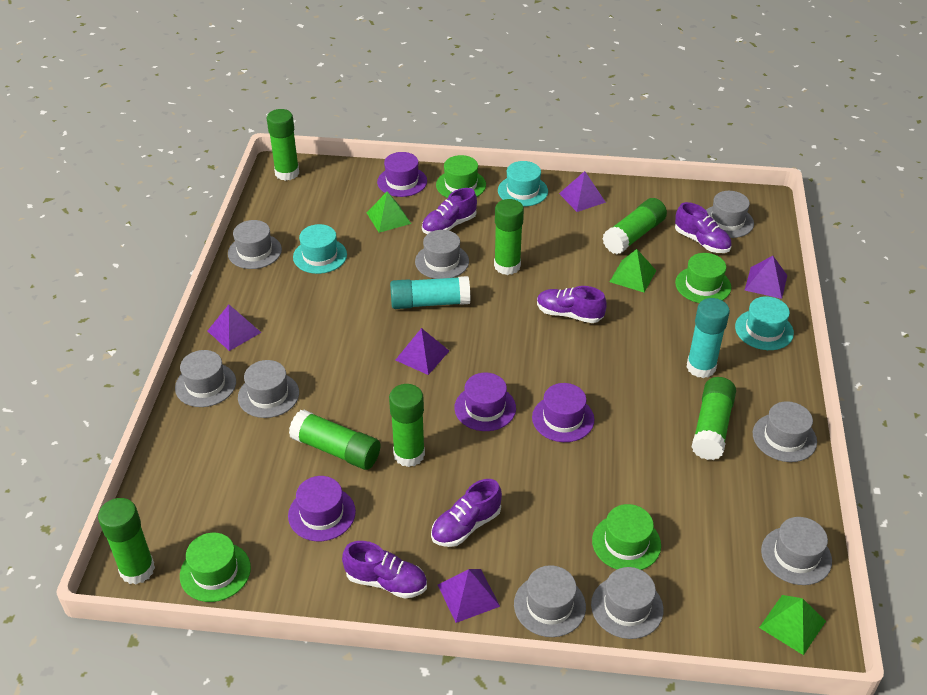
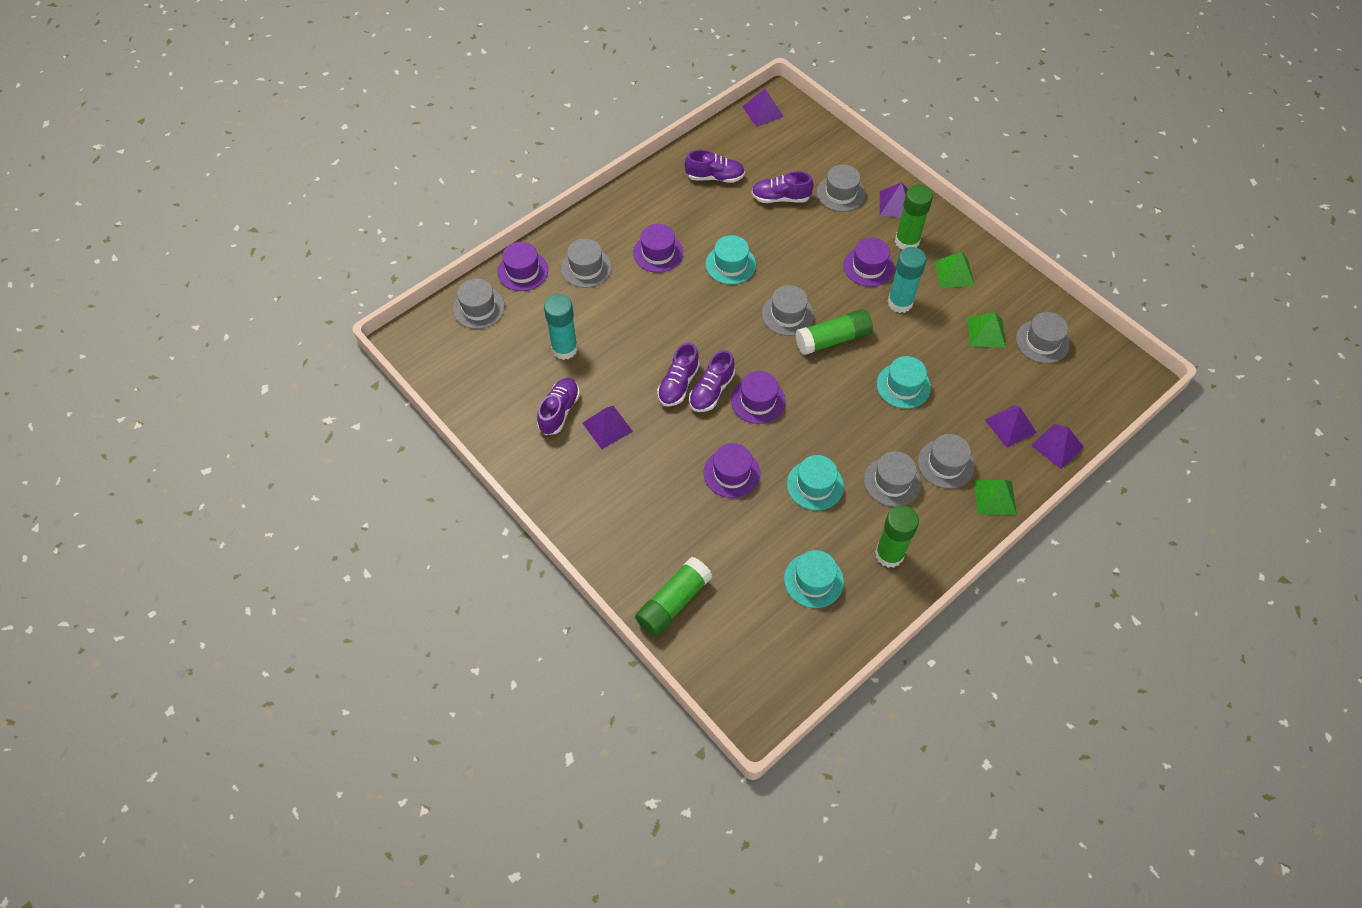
green glue stick: [98,498,155,584] [267,109,299,181] [289,409,381,470] [389,384,425,467] [494,199,524,275] [602,198,667,254] [692,377,736,460] = 7 -> [635,557,712,636] [795,309,873,355] [875,505,919,568] [895,185,933,250] = 4
green hat: [180,533,251,602] [436,155,486,198] [592,504,661,570] [675,253,731,303] = 4 -> none = 0
grey hat: [175,350,236,407] [228,220,282,269] [238,360,299,418] [415,230,469,279] [514,565,586,637] [591,567,664,639] [706,191,754,238] [753,401,817,462] [761,517,832,585] = 9 -> [453,279,505,329] [561,239,612,288] [762,285,814,336] [817,164,865,212] [864,451,921,507] [918,434,975,489] [1016,312,1070,363] = 7
purple hat: [288,476,356,541] [377,152,427,197] [454,373,516,431] [532,383,595,442] = 4 -> [497,242,548,291] [633,224,683,273] [704,443,760,498] [731,371,786,424] [844,237,894,287] = 5
turquoise hat: [293,224,347,274] [498,161,548,206] [735,296,794,350] = 3 -> [705,235,756,285] [784,550,844,608] [787,455,844,510] [877,356,931,409] = 4

